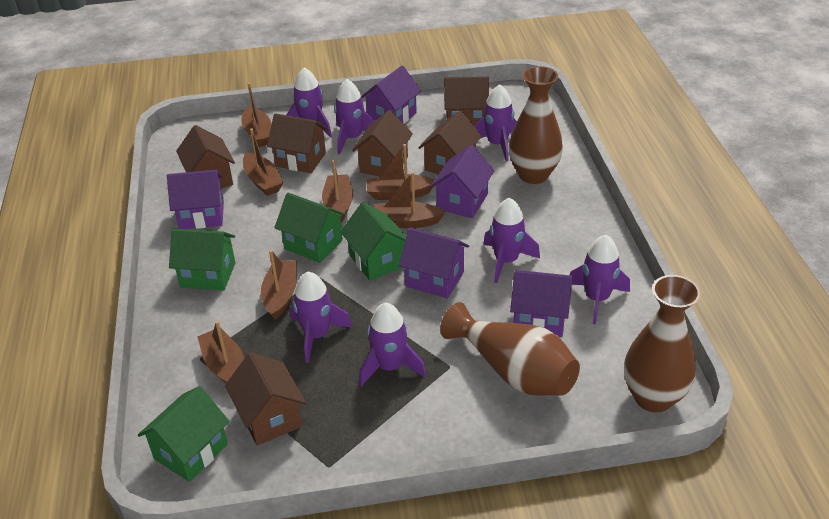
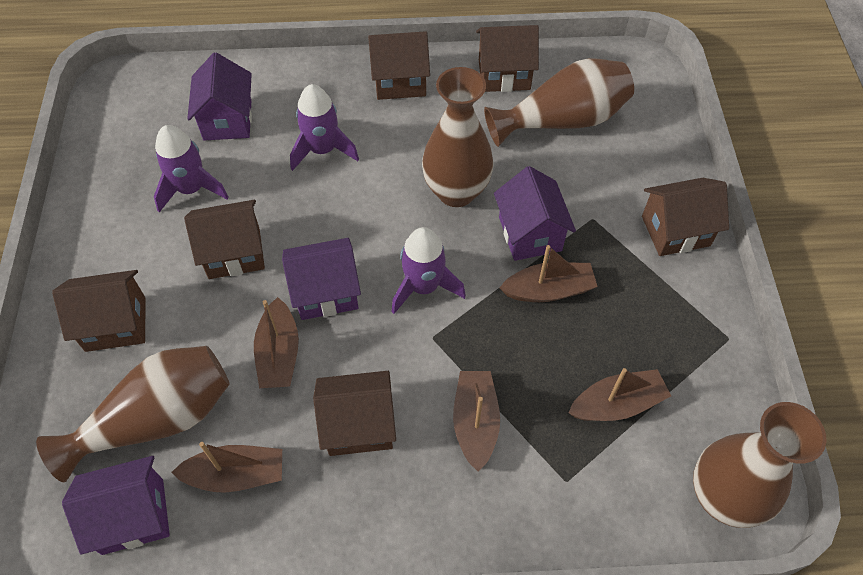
brown boat: [197,321,245,383] [241,82,271,147] [243,128,283,196] [261,250,297,320] [322,160,353,223] [367,144,434,200] [374,172,445,228] = 7 -> [171,442,282,493] [254,297,299,388] [453,371,500,472] [500,245,598,302] [568,368,671,421] = 5
brown vase: [440,302,580,396] [509,66,563,184] [624,275,700,413] = 3 -> [36,346,229,482] [422,67,494,207] [484,58,634,147] [693,402,826,528] = 4
green house: [138,386,230,482] [169,229,235,290] [274,193,346,263] [341,202,406,281] = 4 -> none = 0
purple house: [167,170,224,229] [361,66,421,124] [399,227,469,298] [430,145,495,218] [510,270,573,337] = 5 -> [62,456,170,555] [187,52,252,140] [282,238,361,320] [494,166,576,261] = 4
purple rocket: [287,67,332,137] [290,272,352,363] [334,79,375,154] [359,303,426,387] [474,84,517,161] [483,197,540,283] [570,235,630,324] = 7 -> [154,125,229,212] [290,84,359,171] [391,227,466,314] = 3

